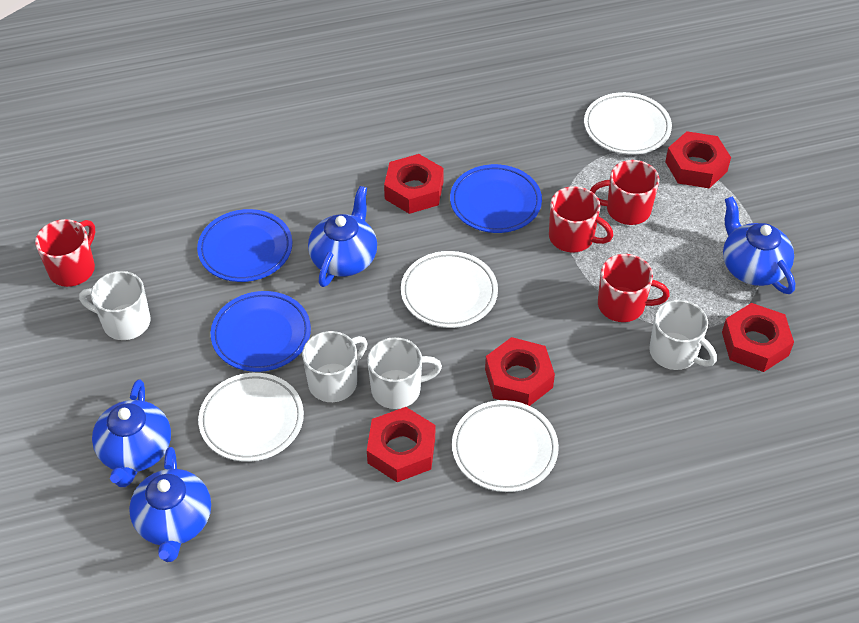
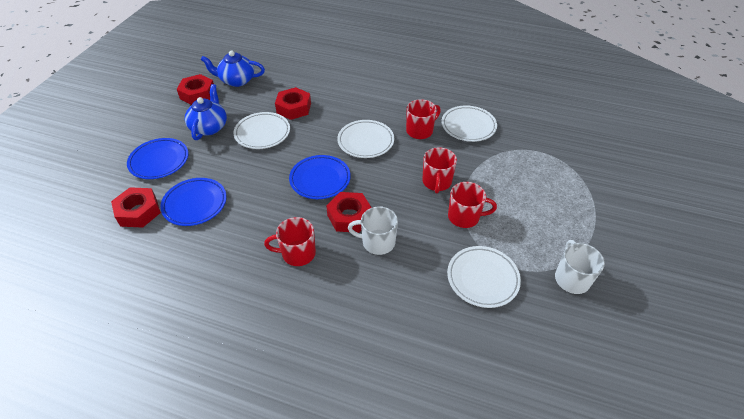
blue teapot: [92,380,171,487] [129,447,211,562] [308,186,377,287] [723,196,795,294] = 4 -> [185,84,227,140] [201,50,265,87] = 2
red nut: [367,407,435,482] [384,154,444,214] [485,337,555,406] [665,131,731,188] [722,303,794,372] = 5 -> [111,187,161,228] [177,74,214,105] [275,87,311,120] [326,192,372,233] = 4
white mug: [79,271,151,340] [302,331,367,402] [367,337,442,409] [649,300,717,370] = 4 -> [348,206,398,255] [555,240,605,294] = 2

